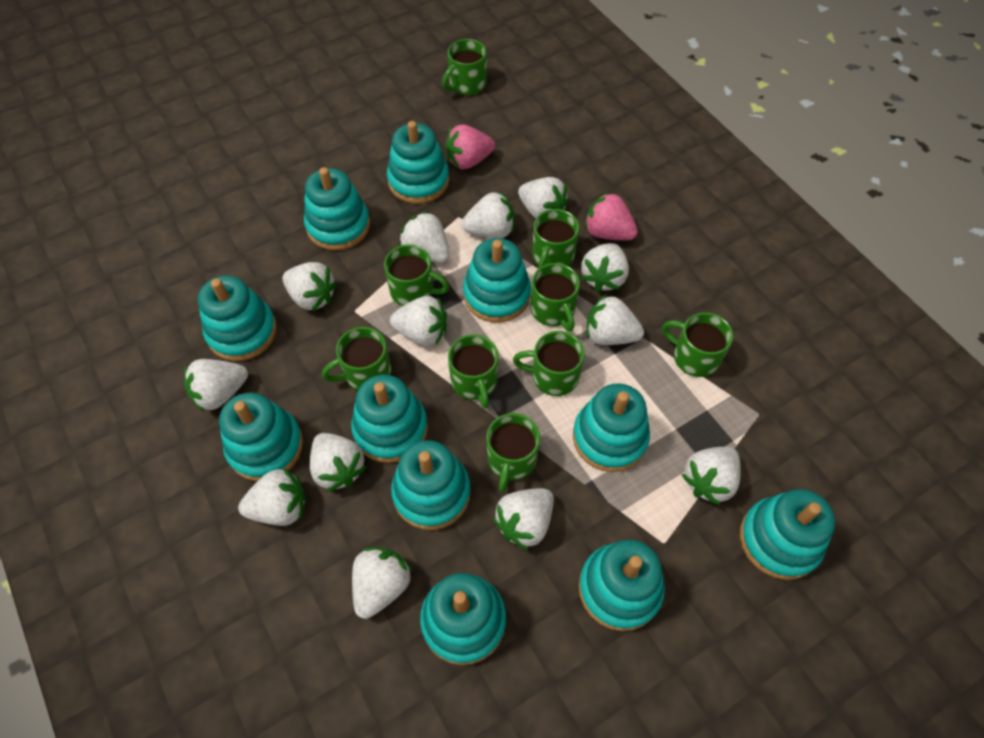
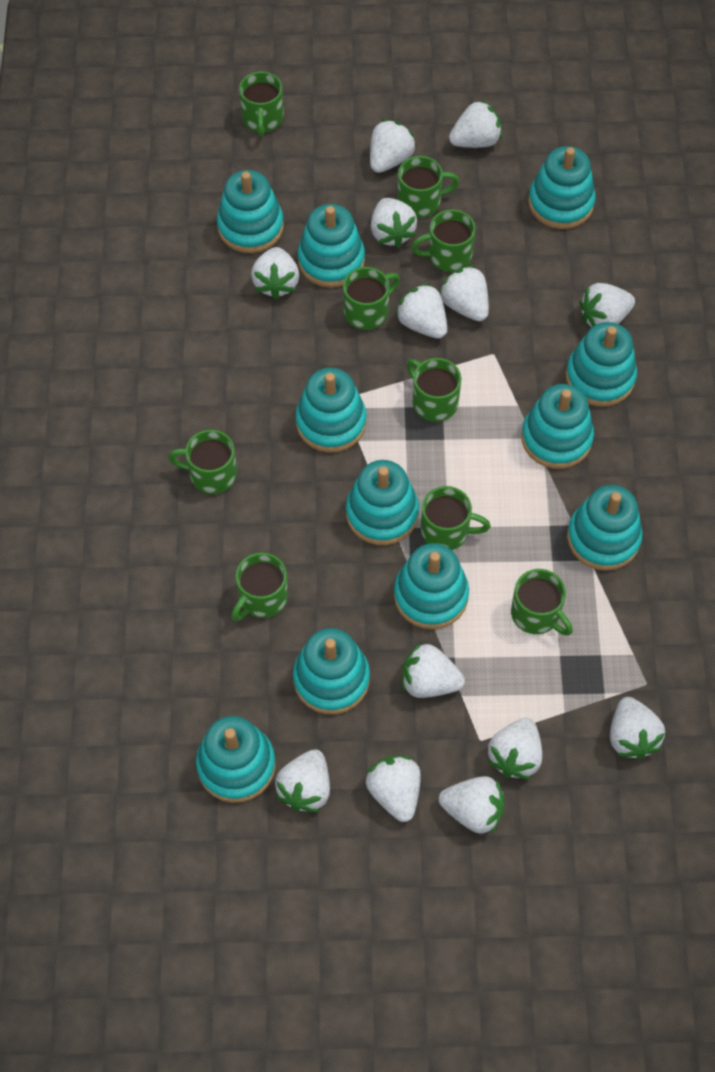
pink strawberry: [446,124,495,169] [584,192,638,241] = 2 -> none = 0

